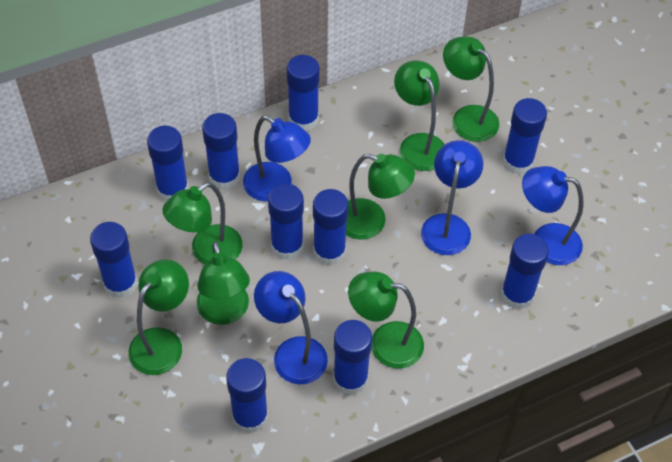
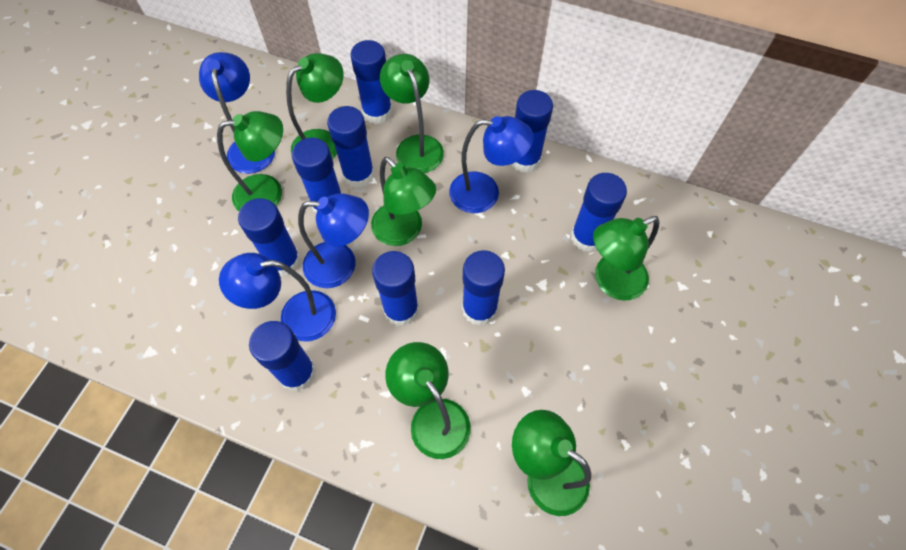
blue glue stick: [90,222,137,298] [147,126,188,201] [202,113,240,190] [226,358,268,434] [268,183,304,260] [287,55,320,131] [313,189,348,266] [333,320,372,395] [501,234,549,310] [503,98,547,175] = 10 -> [238,198,301,276] [249,321,316,391] [292,138,342,213] [327,106,374,188] [350,40,392,124] [372,251,419,326] [462,250,505,326] [512,90,553,173] [571,173,627,252] = 9

